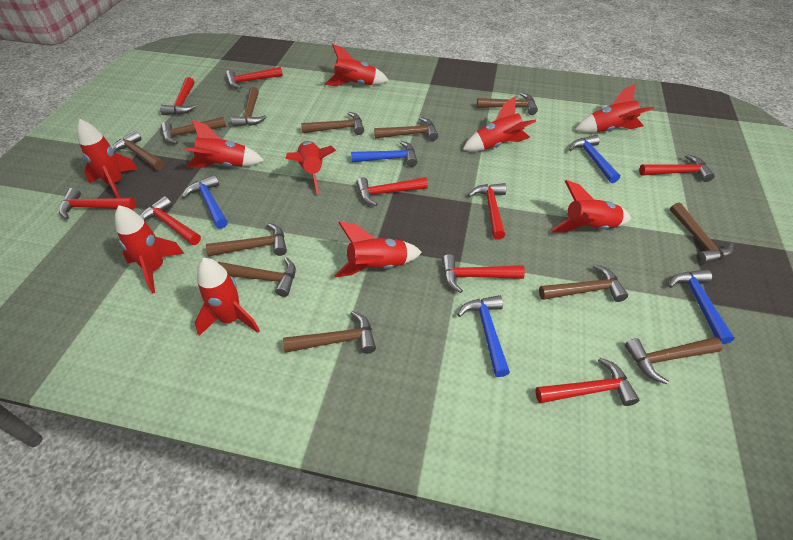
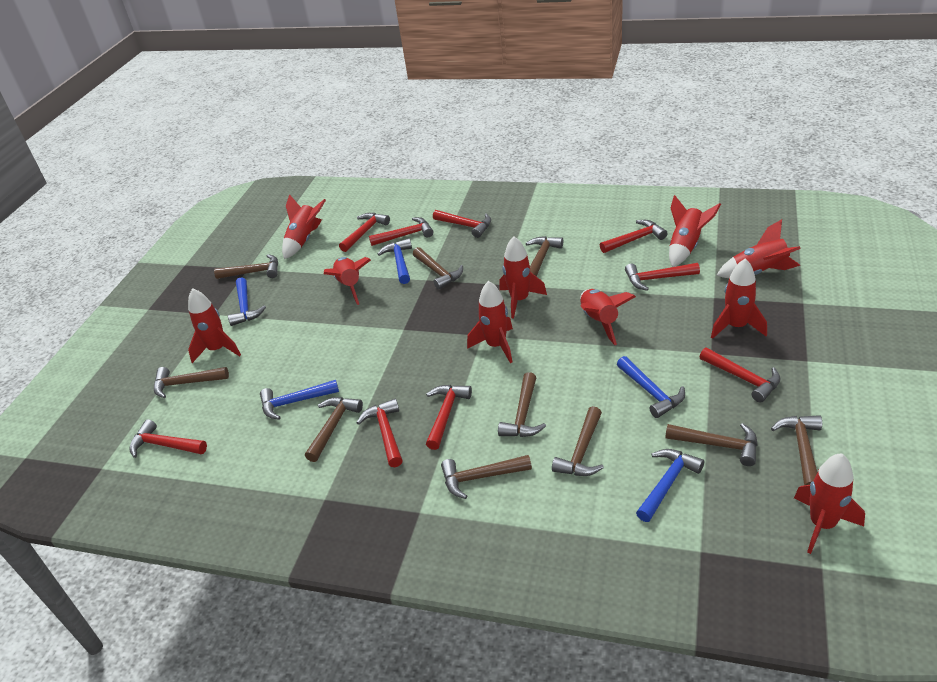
brown hammer: [112,131,164,170] [161,117,226,144] [206,223,287,256] [217,257,296,297] [231,87,267,127] [283,311,376,354] [301,112,364,135] [374,117,438,141] [477,93,538,115] [539,264,628,302] [625,337,723,384] [670,202,734,264] = 12 -> [154,367,229,398] [214,254,278,279] [305,397,363,462] [413,247,463,290] [441,455,532,499] [498,372,546,437] [526,236,563,277] [552,406,604,476] [666,423,758,466] [771,415,822,485] = 10

